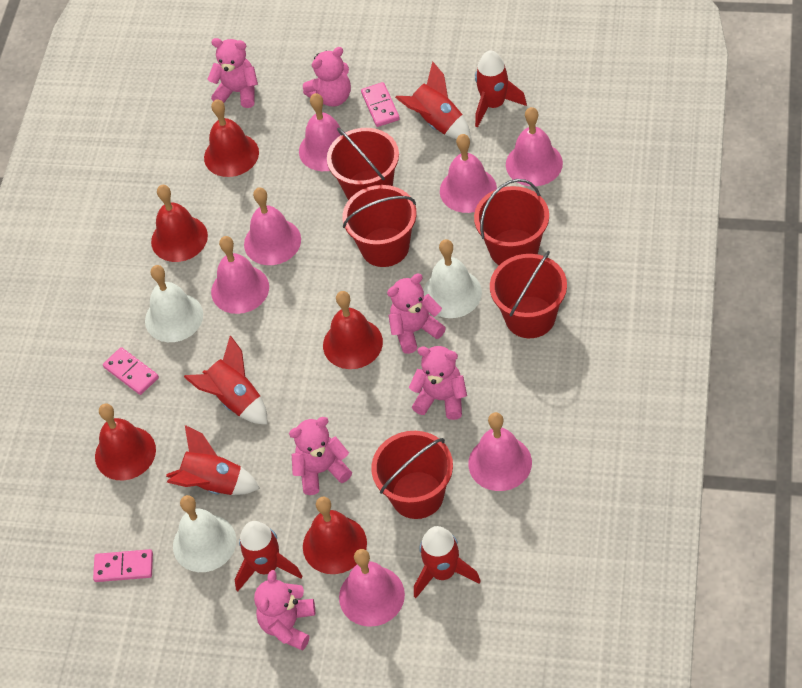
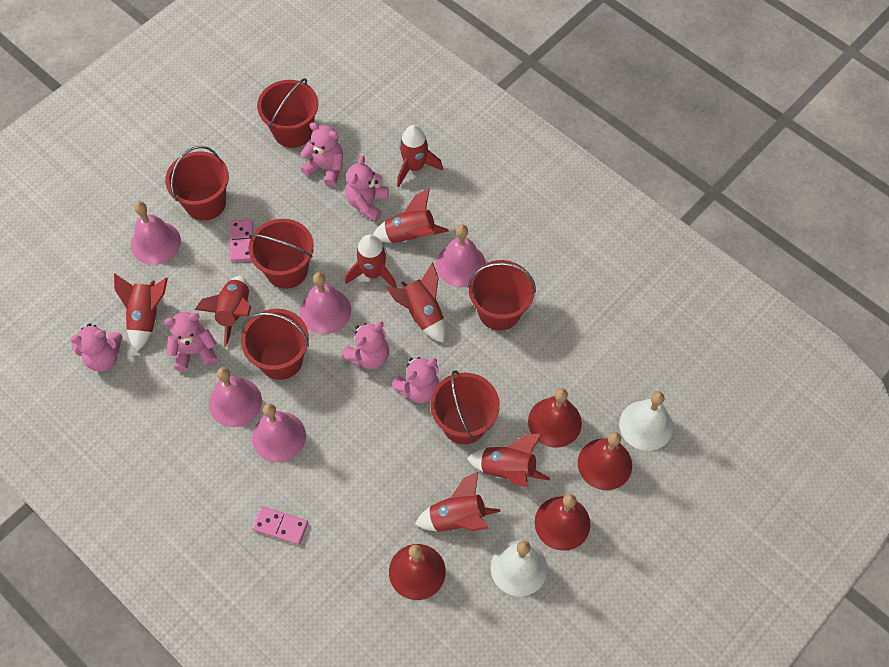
pink bell: [211,236,269,314] [244,187,301,265] [299,93,346,171] [339,549,405,627] [440,134,497,213] [468,412,532,491] [506,107,563,186] = 7 -> [131,202,181,265] [209,367,262,427] [252,403,306,463] [300,272,351,334] [436,225,486,287] = 5
pink domino: [93,549,153,582] [103,347,159,395] [361,82,400,127] = 3 -> [230,219,253,262] [252,506,308,545] = 2
red bell: [95,403,156,480] [151,185,208,262] [204,99,259,177] [303,497,367,574] [323,291,383,369] = 5 -> [389,544,446,600] [528,388,582,448] [535,494,590,551] [578,432,632,490] = 4
red bucket: [327,127,399,200] [342,185,417,267] [371,431,453,519] [474,179,549,265] [490,251,567,338] = 5 -> [165,146,229,221] [241,309,309,380] [248,219,314,289] [257,78,319,148] [430,370,500,444] [467,260,536,331] = 6
red rocket: [166,425,260,495] [184,336,267,424] [235,521,302,591] [395,61,471,140] [414,526,481,598] [475,50,527,127] = 6 -> [114,273,168,352] [195,276,251,347] [345,234,397,288] [373,188,449,243] [386,262,445,342] [397,125,443,187] [415,472,501,532] [467,433,550,487] = 8
white bell: [145,265,203,342] [173,495,236,572] [423,239,482,318] = 3 -> [491,541,547,596] [619,391,673,451] = 2

